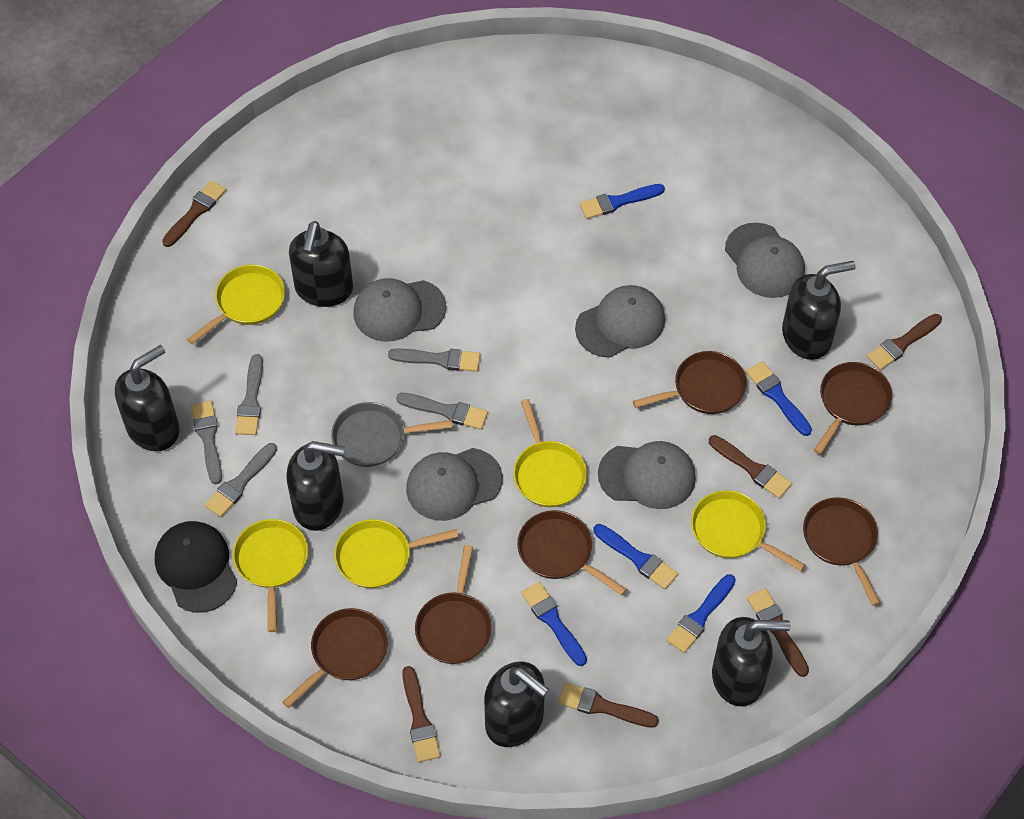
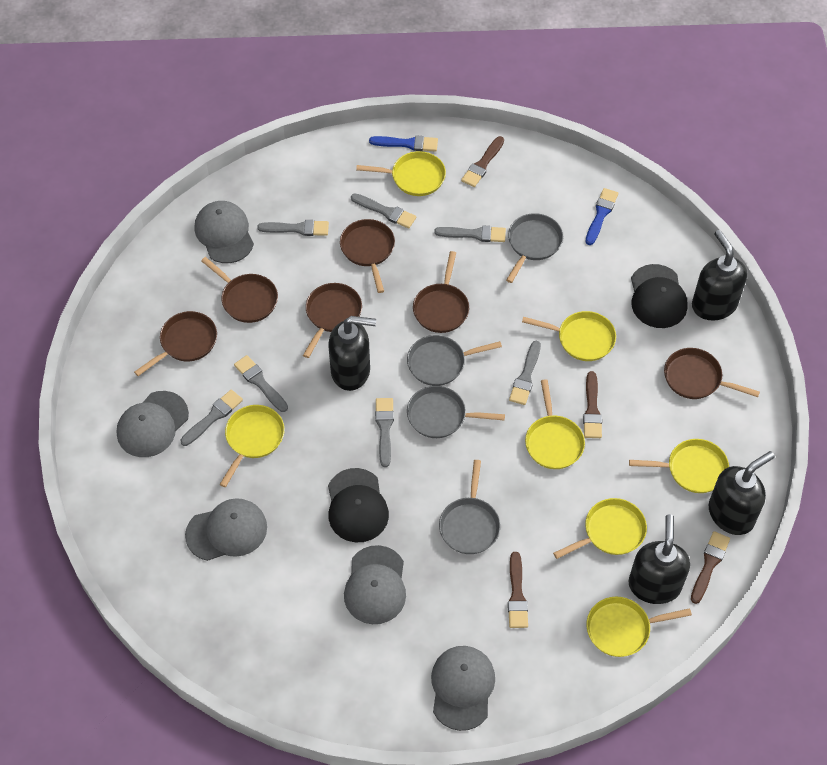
black cap: [155,521,237,613] = 1 -> [328,468,389,542] [631,264,688,328] = 2
black soap dispenser: [115,345,179,451] [286,441,345,531] [289,221,353,307] [484,662,549,747] [712,617,790,706] [782,261,856,360] = 6 -> [329,316,376,391] [628,514,690,604] [692,230,747,321] [709,451,775,535] = 4
blue brush: [521,582,587,666] [580,184,665,219] [594,524,678,589] [667,574,736,653] [746,361,812,436] = 5 -> [369,135,438,152] [586,188,618,245] = 2
brown brush: [162,180,226,247] [402,666,440,762] [558,683,659,728] [709,435,792,498] [747,588,809,677] [867,314,942,370] = 6 -> [461,136,504,187] [508,552,528,628] [583,371,602,438] [691,531,730,604] = 4
grey brush: [191,400,222,484] [205,443,277,517] [235,354,263,435] [388,348,480,372] [396,393,488,430] = 5 -> [181,389,243,446] [234,355,288,412] [257,220,329,236] [351,193,416,229] [375,398,394,467] [434,225,506,242] [509,341,541,405] = 7
grey pan: [331,402,452,467] = 1 -> [407,335,502,386] [407,386,505,438] [439,460,500,554] [506,213,563,283] = 4
yellow pan: [187,264,285,344] [233,519,308,632] [334,519,458,588] [513,399,587,507] [691,490,805,571] = 5 -> [219,405,285,487] [356,151,446,196] [522,311,616,361] [525,379,585,469] [553,498,647,559] [586,597,692,657] [629,439,729,493] = 7

